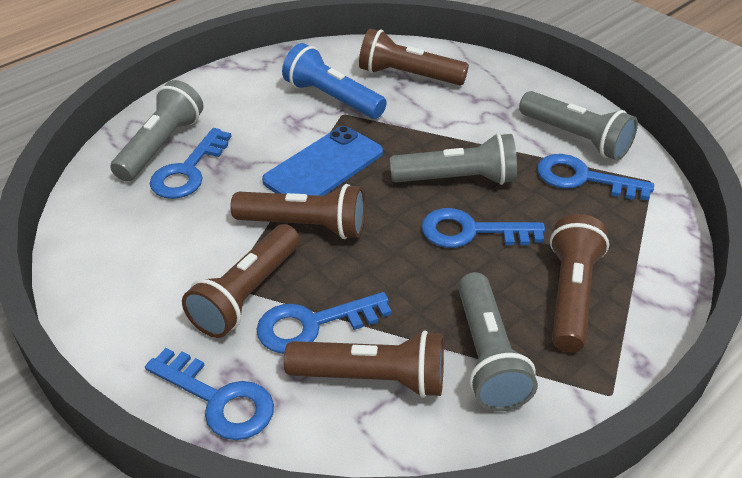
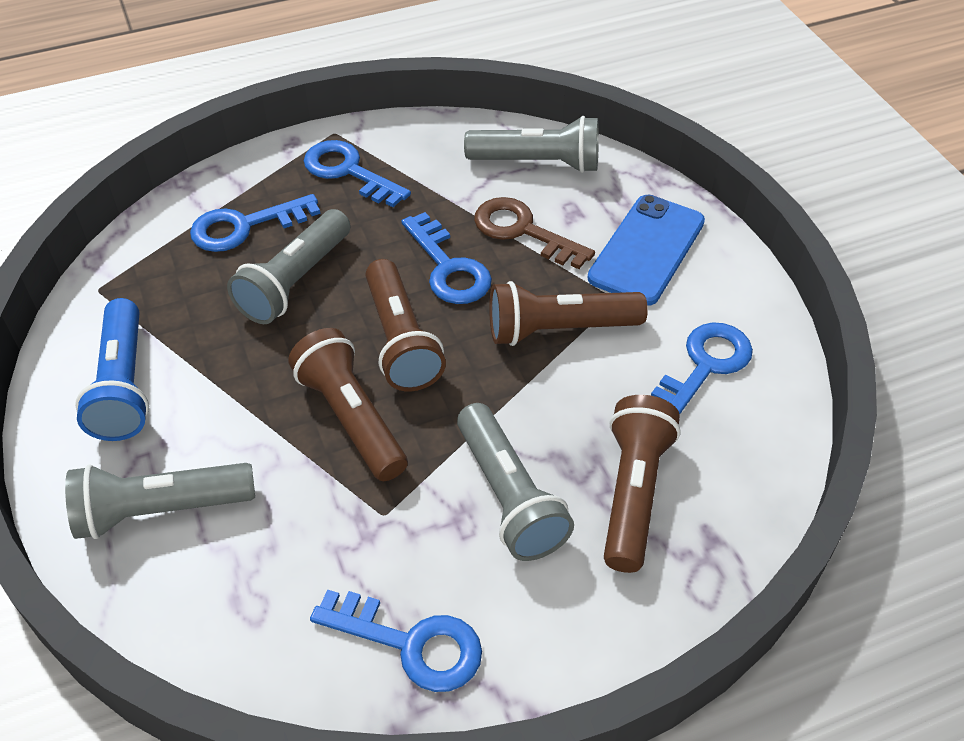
brown flashlight: [182,224,300,338] [230,184,366,239] [284,330,444,398] [359,29,469,85] [550,214,609,352] = 5 -> [288,328,408,481] [366,259,446,391] [489,281,648,346] [604,395,681,573] = 4
brown key: none = 0 -> [474,197,595,269] = 1

